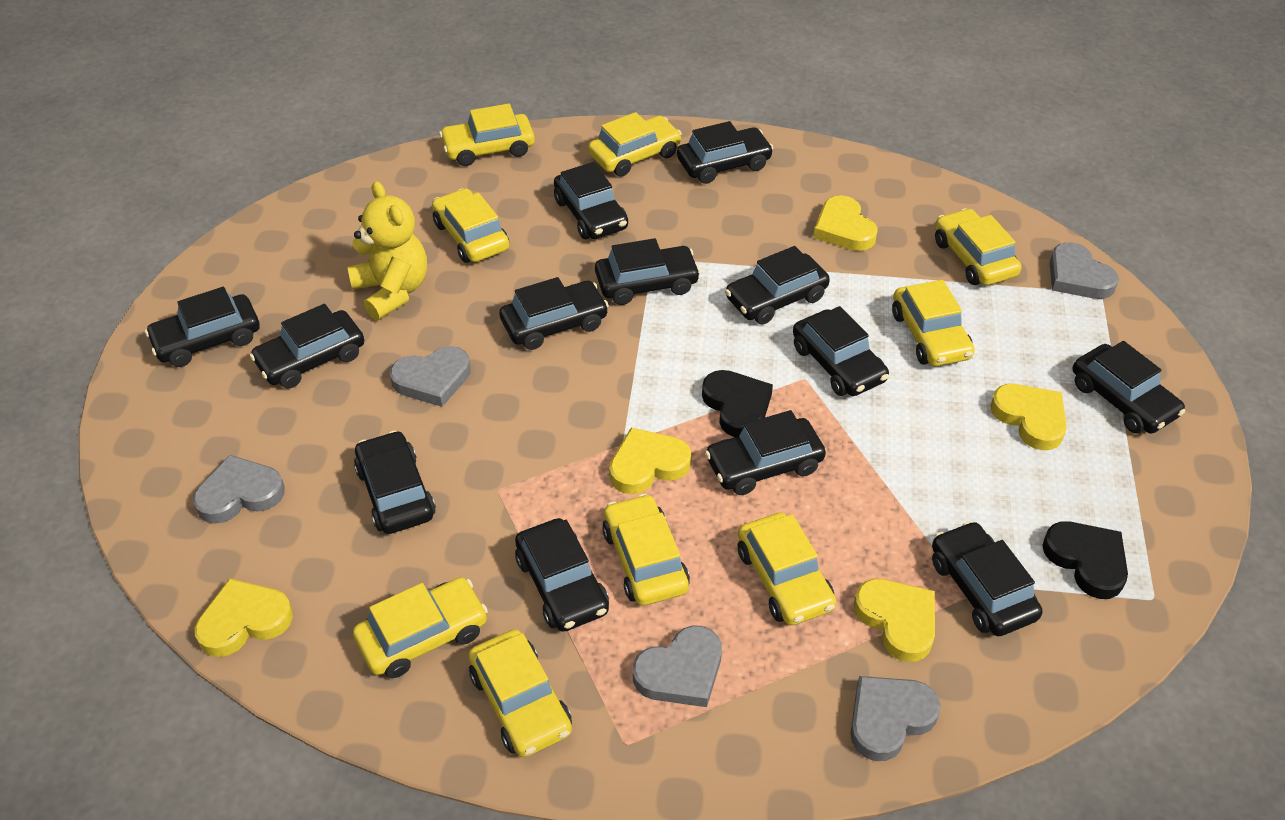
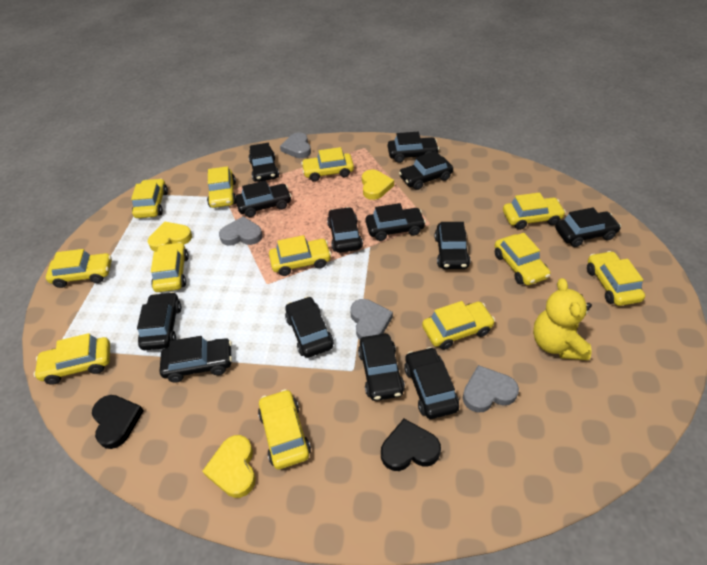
grey heart: [193,455,285,524] [390,346,471,407] [633,625,722,707] [850,676,941,761] [1050,242,1119,299] = 5 -> [219,216,263,246] [280,132,311,158] [350,299,393,340] [463,365,519,413] = 4
yellow car: [353,577,488,678] [432,188,509,263] [439,104,535,166] [468,629,572,757] [588,112,682,177] [602,494,690,606] [738,513,836,625] [892,280,975,366] [935,208,1021,286] = 9 -> [33,333,110,385] [46,249,112,288] [131,179,168,218] [151,242,189,292] [207,166,236,208] [258,389,311,469] [269,235,331,276] [301,147,354,182] [422,301,495,350] [495,233,551,285] [503,192,566,230] [587,251,645,306] = 12
yellow heart: [195,578,293,657] [609,428,691,494] [813,195,878,251] [854,579,935,662] [990,384,1067,450] = 5 -> [148,222,192,252] [202,435,256,498] [362,169,394,200] = 3

